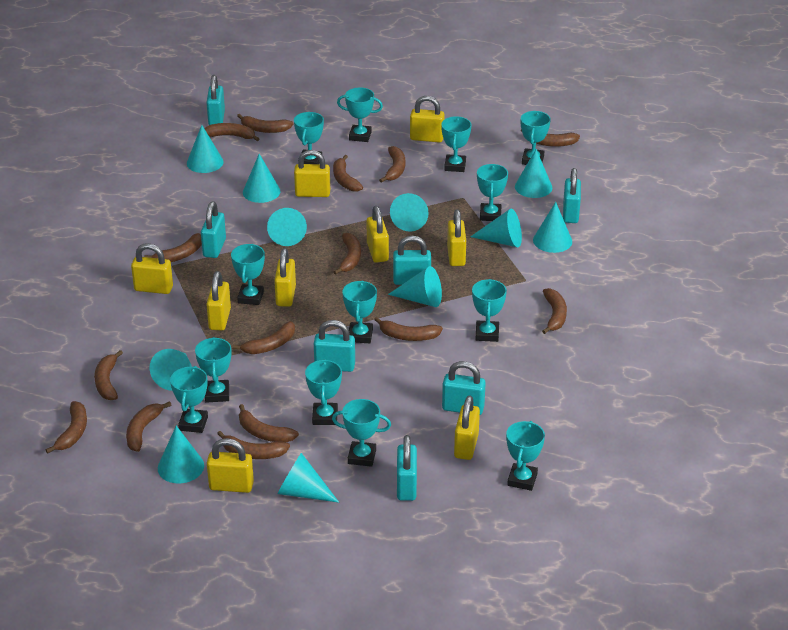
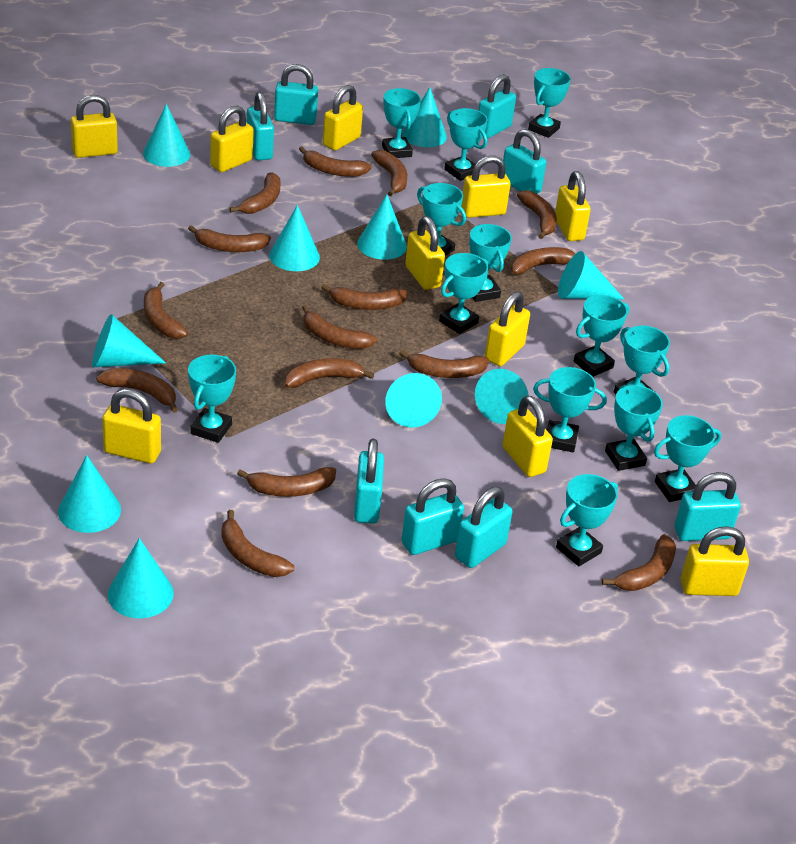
turquoise cone: [150,349,192,391] [158,426,204,484] [187,125,224,173] [243,154,280,203] [267,208,307,246] [277,453,339,503] [388,266,442,307] [390,193,429,232] [470,209,522,247] [515,149,552,198] [533,202,572,253] = 11 -> [58,455,121,533] [92,314,166,367] [108,538,174,618] [143,104,191,167] [269,205,320,271] [357,195,407,260] [385,373,442,427] [402,87,447,147] [475,369,529,424] [558,251,624,299] = 10
turquoise padlock: [201,201,226,258] [206,75,225,125] [314,320,355,372] [393,236,431,285] [397,435,417,501] [442,361,486,415] [563,168,581,223] = 7 -> [247,92,274,161] [274,64,318,125] [354,439,384,524] [402,478,464,555] [455,487,512,568] [478,74,516,138] [503,129,546,194] [675,472,741,541] = 8
yellow padlock: [131,243,173,294] [206,271,231,331] [207,438,254,493] [274,248,296,307] [294,150,330,197] [367,206,389,263] [410,96,445,143] [447,209,466,266] [454,395,480,460] = 9 -> [70,95,118,158] [102,389,161,464] [210,106,254,172] [323,85,363,150] [405,216,445,290] [461,155,511,218] [485,291,530,366] [502,396,553,477] [555,171,591,241] [681,526,749,596] = 10

